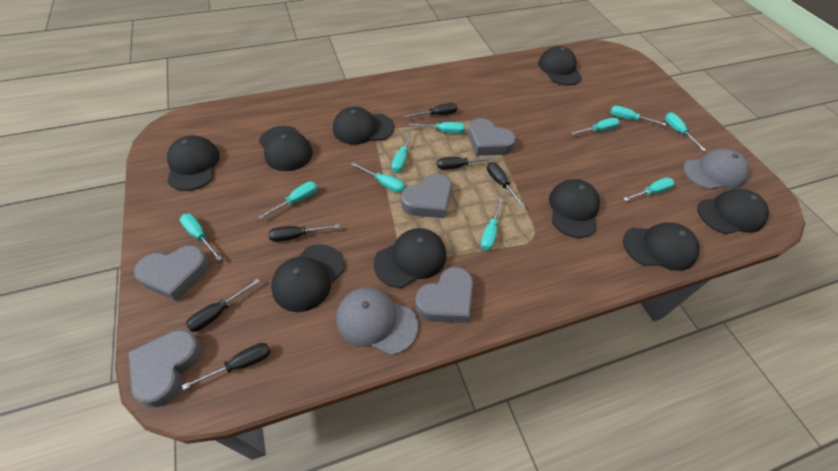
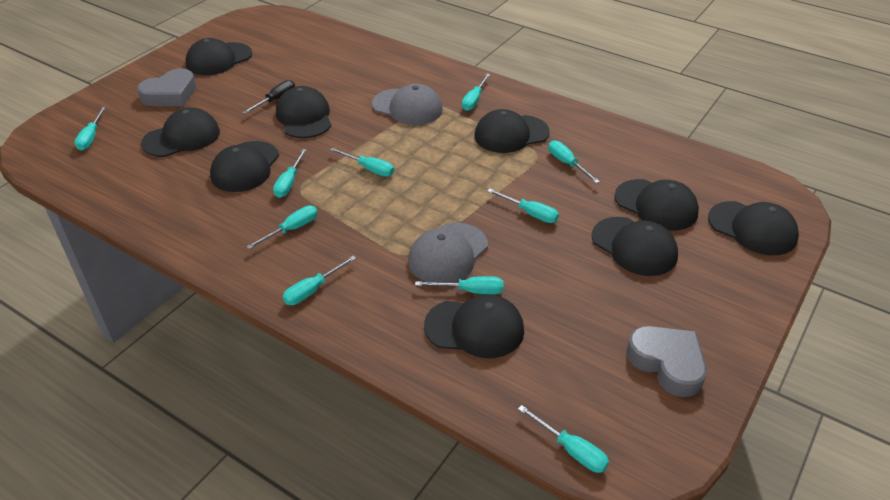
black screwdriver: [182,343,270,390] [186,278,260,332] [268,224,340,242] [404,103,457,118] [437,157,496,170] [487,162,525,208] = 6 -> [242,80,295,114] = 1
grey heart: [129,330,202,407] [134,245,209,301] [401,174,452,218] [415,267,474,323] [468,118,516,156] = 5 -> [137,68,196,106] [626,326,707,397] = 2

